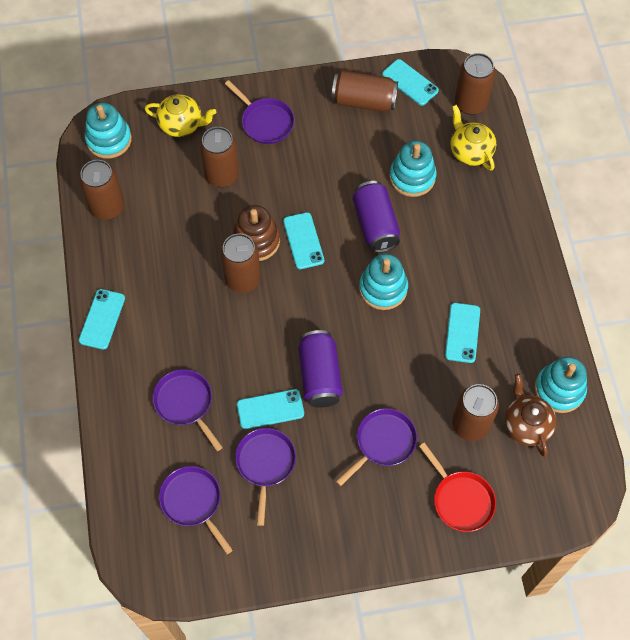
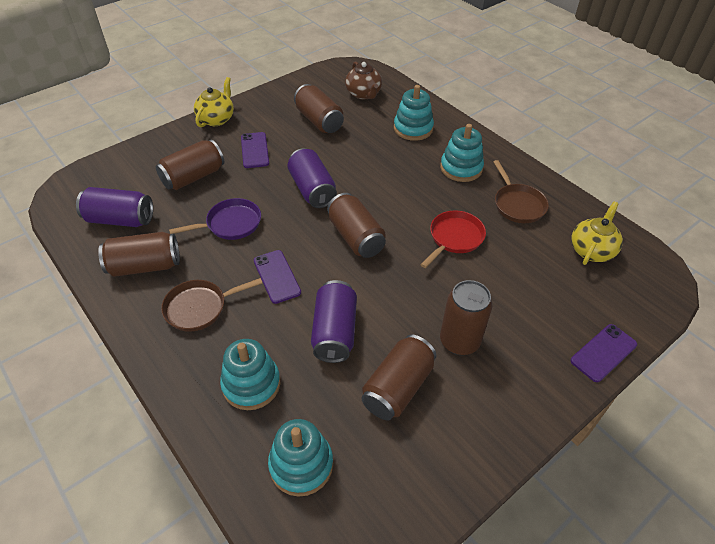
brown pan: none = 0 -> [161,278,263,332] [493,160,549,223] = 2
brown stacking toy: [232,205,280,261] = 1 -> none = 0
purple can: [298,330,343,408] [353,181,400,253] = 2 -> [76,187,153,227] [287,148,337,208] [311,280,357,363] = 3
purple pan: [153,369,223,451] [159,466,233,554] [225,80,295,144] [235,428,296,526] [336,408,417,486] = 5 -> [169,198,261,240] = 1
purple phone: none = 0 -> [241,132,269,168] [254,250,301,304] [571,324,637,382] = 3
turquoise phone: [79,289,125,350] [237,389,304,429] [283,212,324,269] [382,59,439,106] [445,303,480,363] = 5 -> none = 0

